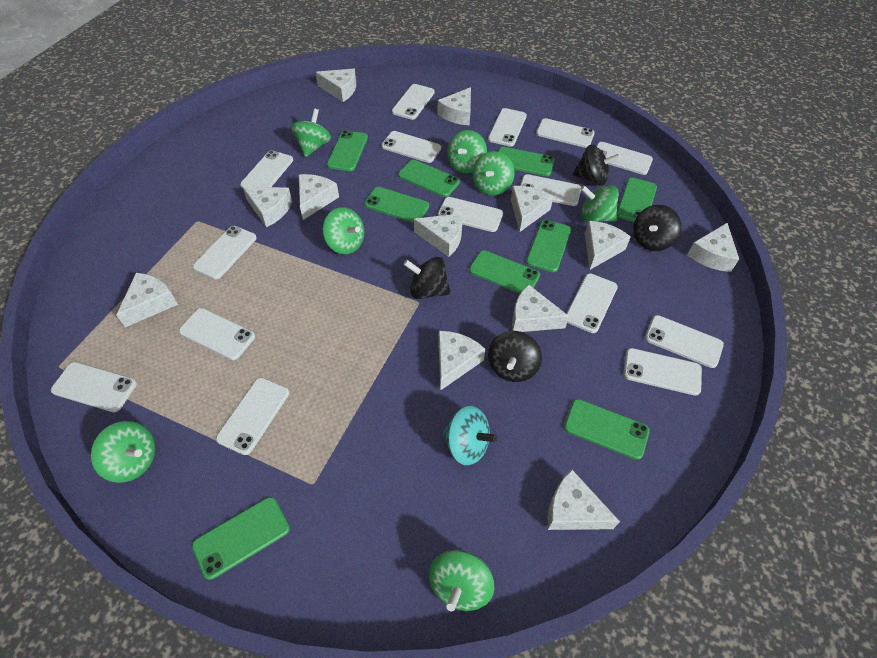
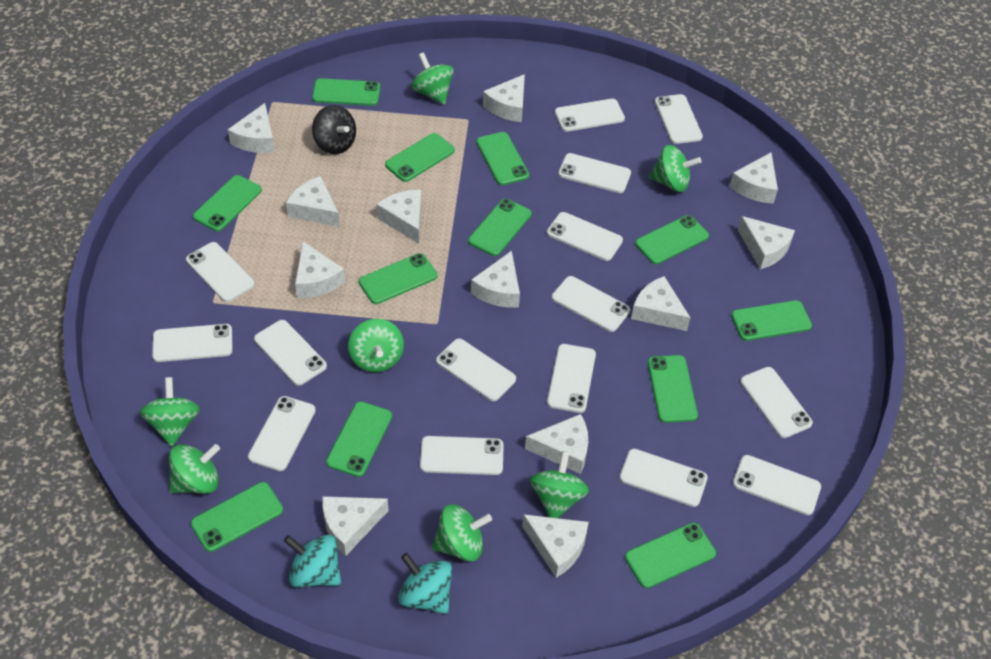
black spinning top: [403,257,451,299] [488,331,542,382] [573,145,621,186] [633,205,681,251] = 4 -> [312,105,356,154] = 1
green phone: [192,497,290,580] [327,130,368,171] [364,187,429,223] [398,160,460,197] [469,250,540,294] [498,147,555,176] [526,220,571,272] [564,399,650,460] [617,178,657,222] = 9 -> [191,482,283,552] [193,175,262,231] [312,78,380,106] [326,401,392,477] [359,253,438,304] [385,133,455,182] [468,199,532,256] [476,132,529,185] [625,523,716,588] [635,215,709,264] [648,355,698,423] [731,300,812,341] = 12
turquoise spinning top: [443,406,498,465] = 1 -> [284,535,341,588] [398,553,452,614] = 2

